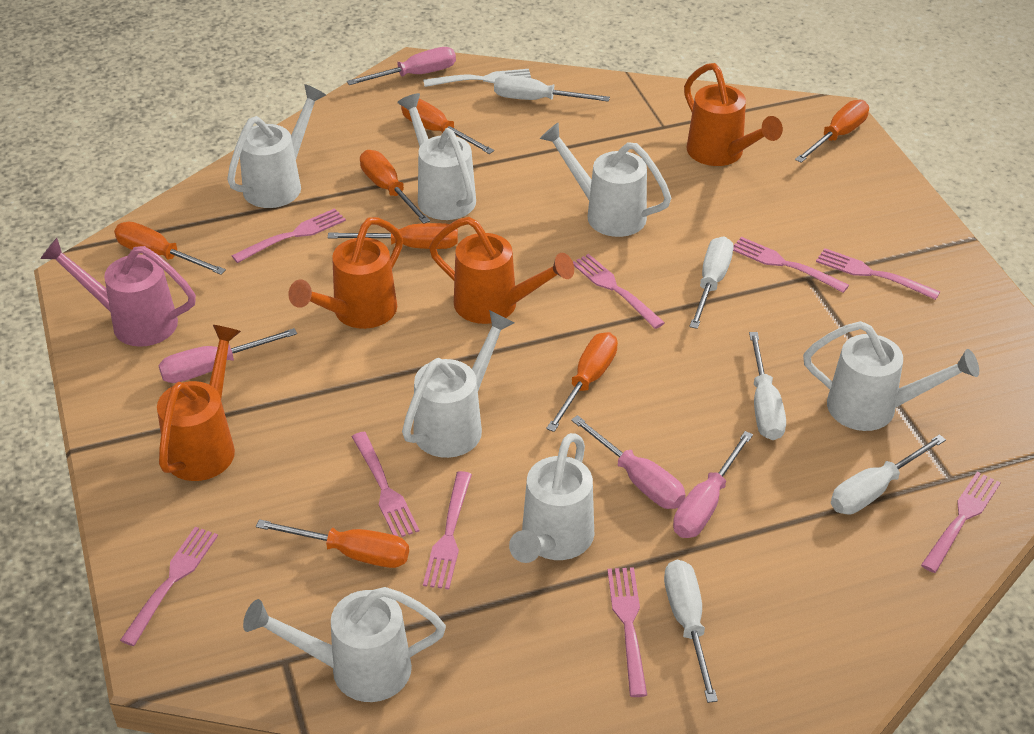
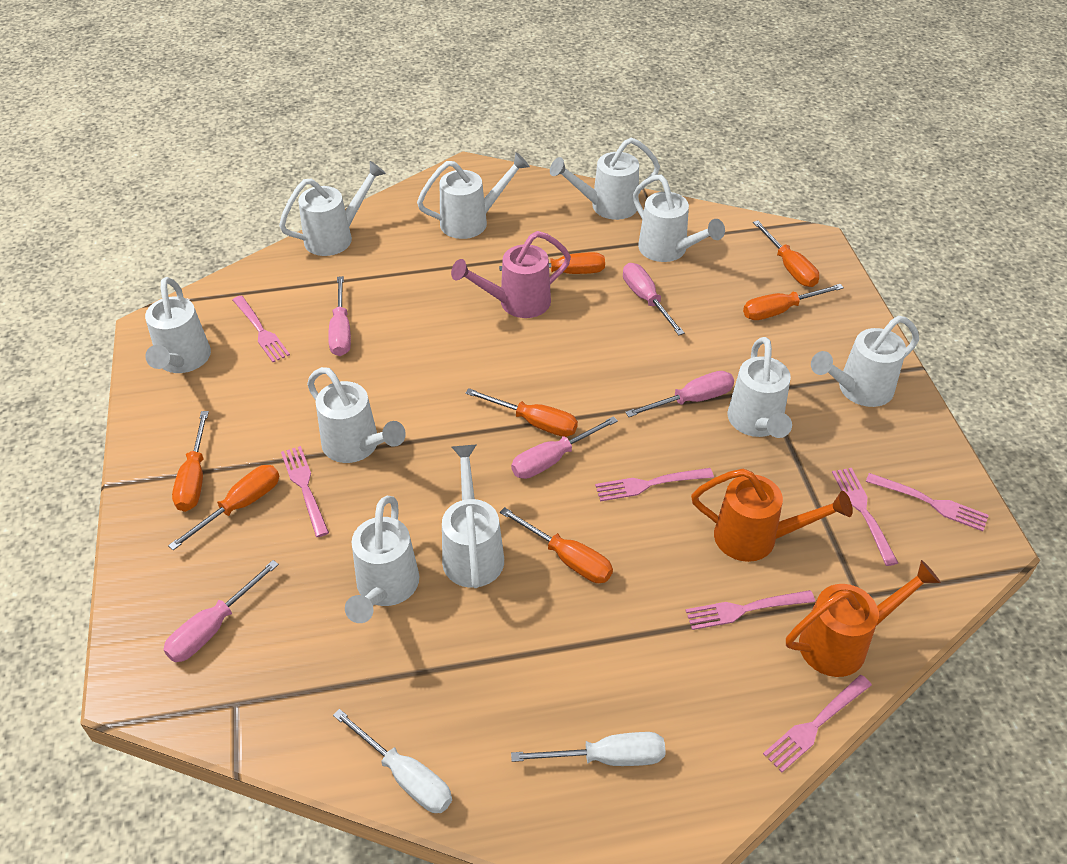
orange watering can: [157,325,241,481] [288,217,403,329] [429,217,574,324] [684,63,783,166] = 4 -> [691,469,853,562] [786,560,941,677] = 2
pink fork: [120,527,218,646] [232,208,346,263] [352,432,419,537] [423,471,472,589] [573,254,665,329] [607,567,647,697] [733,237,849,293] [816,248,940,300] [921,472,1001,573] = 9 -> [233,295,290,362] [281,446,329,537] [595,468,714,501] [685,590,815,630] [763,675,872,772] [832,468,898,566] [866,473,989,531] = 7
pink screwdriver: [158,328,297,383] [347,47,456,85] [571,415,686,509] [673,431,753,538] = 4 -> [163,560,279,662] [328,276,351,356] [511,416,618,479] [623,263,684,335] [625,371,734,417] = 5
white fork: [423,69,531,87] = 1 -> none = 0
white screwdriver: [494,75,610,102] [664,560,718,703] [689,236,733,329] [749,332,786,440] [831,434,946,514] = 5 -> [333,709,452,813] [511,732,666,766] = 2
white watering can: [227,84,326,208] [243,587,446,702] [397,93,476,220] [402,310,514,458] [509,433,594,563] [540,122,671,237] [803,321,979,431] = 7 -> [145,277,211,373] [279,161,386,256] [307,367,406,463] [345,496,419,623] [417,152,530,239] [442,445,504,588] [550,138,660,220] [633,174,725,262] [728,337,792,438] [811,316,919,407] = 10

